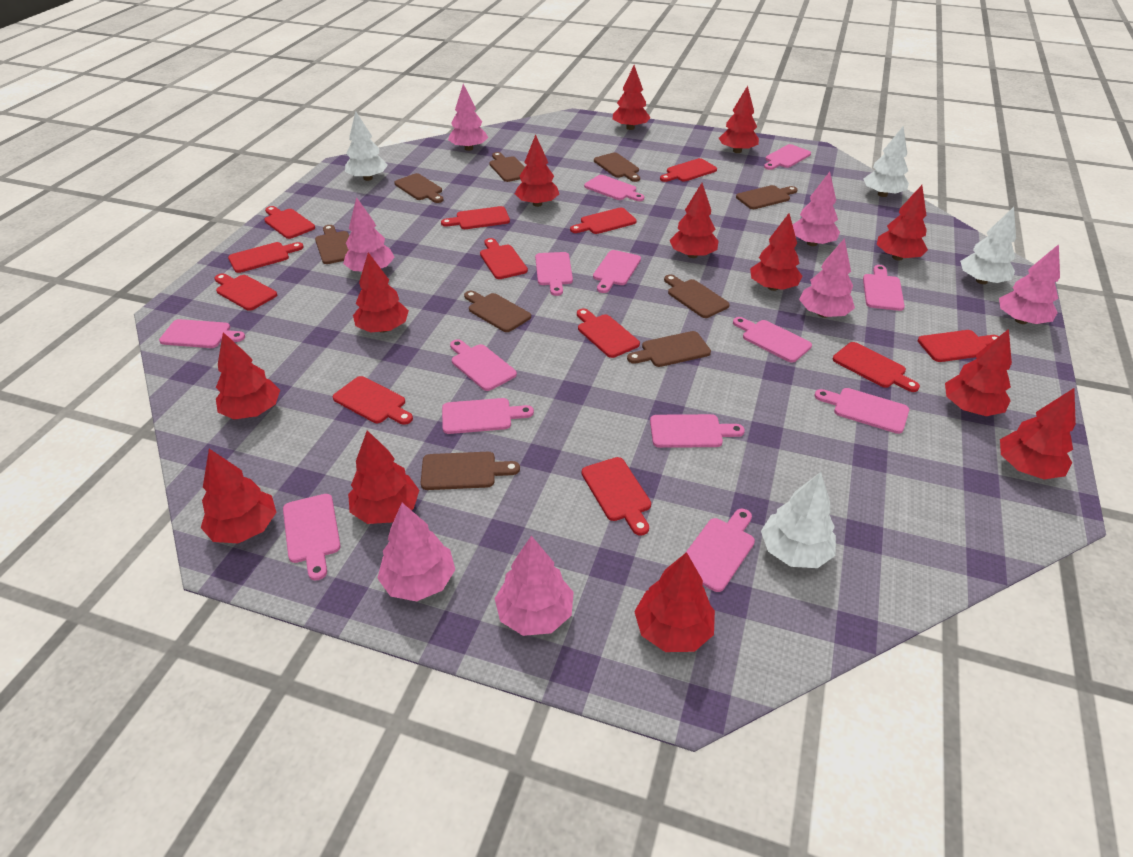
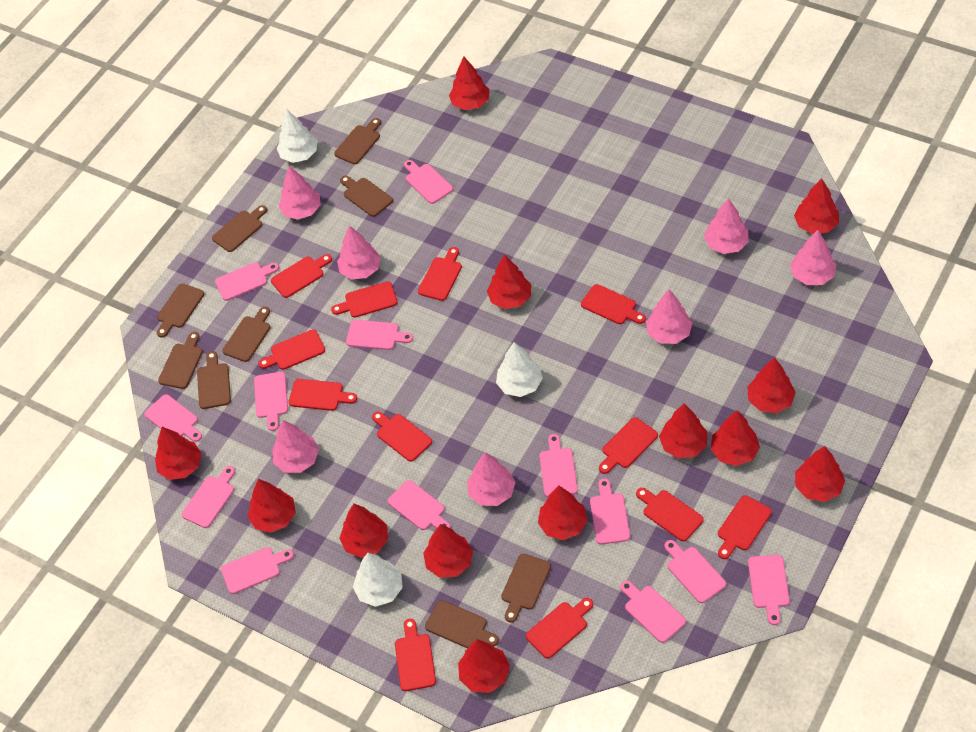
white tree: [345,111,388,181] [761,472,836,568] [863,126,909,197] [960,207,1016,284] = 4 -> [277,109,317,163] [353,553,403,607] [496,342,543,397] = 3

